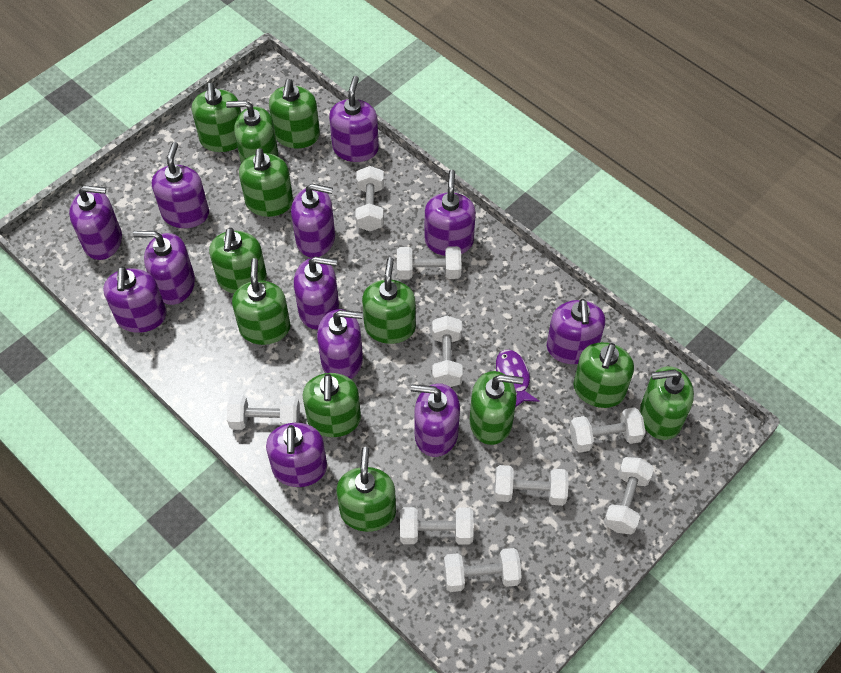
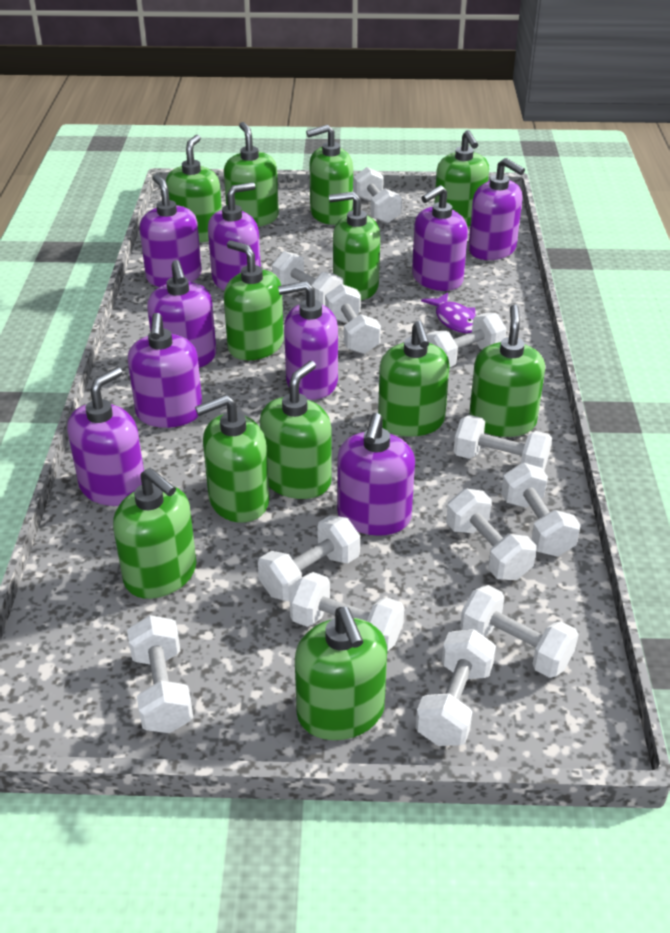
purple soap dispenser: [69,185,122,260] [103,266,167,333] [133,231,195,305] [152,142,209,228] [266,423,327,487] [291,184,335,258] [294,257,339,330] [317,309,363,379] [329,76,379,162] [411,383,460,457] [425,170,476,256] [547,299,605,364] = 12 -> [67,367,144,506] [128,313,202,428] [140,174,202,287] [147,260,217,368] [208,182,261,290] [278,281,338,400] [337,413,415,536] [412,185,468,291] [469,158,525,260] = 9
white dumbbell: [227,394,300,430] [355,166,384,231] [397,246,461,280] [400,507,474,545] [432,316,463,387] [444,548,522,592] [495,465,569,506] [569,407,646,453] [604,457,654,534] = 9 -> [127,615,193,733] [258,515,360,601] [272,251,343,306] [290,572,404,652] [325,284,381,354] [353,167,402,224] [416,629,496,746] [426,313,507,367] [446,488,537,580] [454,415,552,470] [460,585,579,678] [501,463,581,556] = 12

